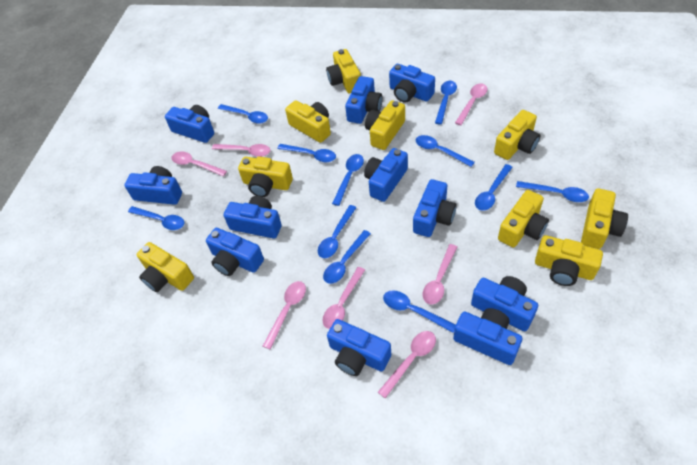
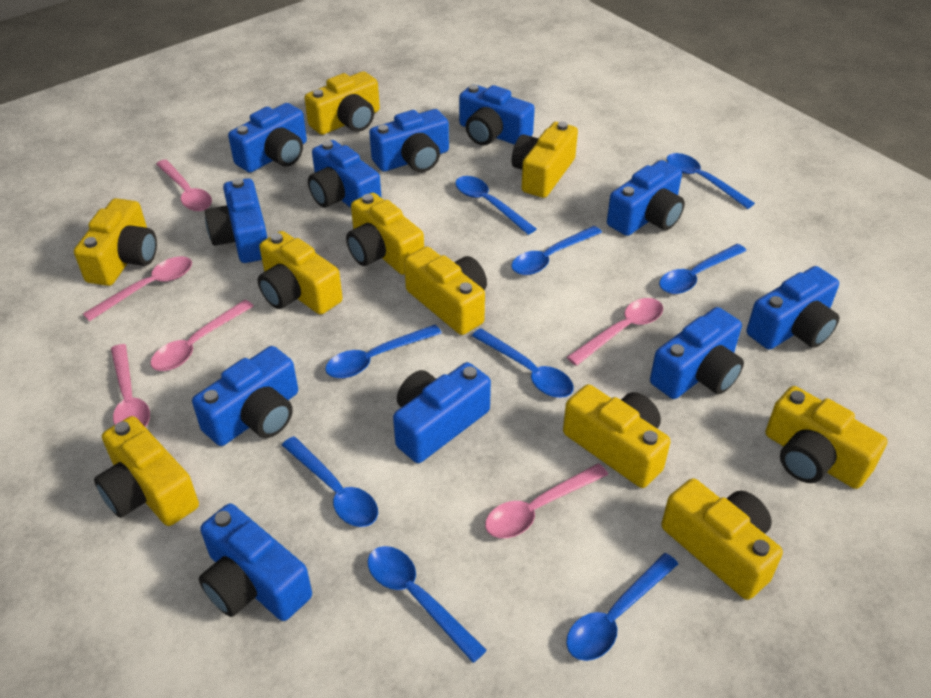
blue spoon: [128,206,184,230] [218,104,268,124] [277,144,336,162] [318,205,357,258] [323,230,371,284] [332,154,364,206] [383,290,456,333] [416,135,475,167] [435,81,457,125] [475,164,513,211] [516,181,589,202] = 11 -> [282,436,378,527] [325,325,442,378] [368,546,487,663] [455,176,537,235] [472,328,574,398] [511,226,602,275] [566,553,678,661] [659,244,746,294] [666,153,755,209] = 9
pink spoon: [172,152,227,176] [212,144,270,157] [263,281,306,350] [322,267,365,329] [378,331,436,399] [423,244,457,305] [455,83,488,125] = 7 -> [83,256,192,322] [111,344,150,427] [150,300,254,371] [156,159,212,211] [485,463,608,538] [567,298,663,366] = 6
yellow camera: [136,242,194,292] [238,157,293,197] [285,100,331,143] [326,49,361,93] [365,100,405,150] [494,110,540,160] [498,190,549,248] [535,235,603,286] [581,188,628,249] = 9 -> [74,198,157,286] [94,416,199,526] [258,231,343,315] [304,71,380,135] [346,193,424,275] [404,247,487,335] [512,121,578,198] [563,384,670,488] [661,478,783,600] [765,386,888,489] = 10

